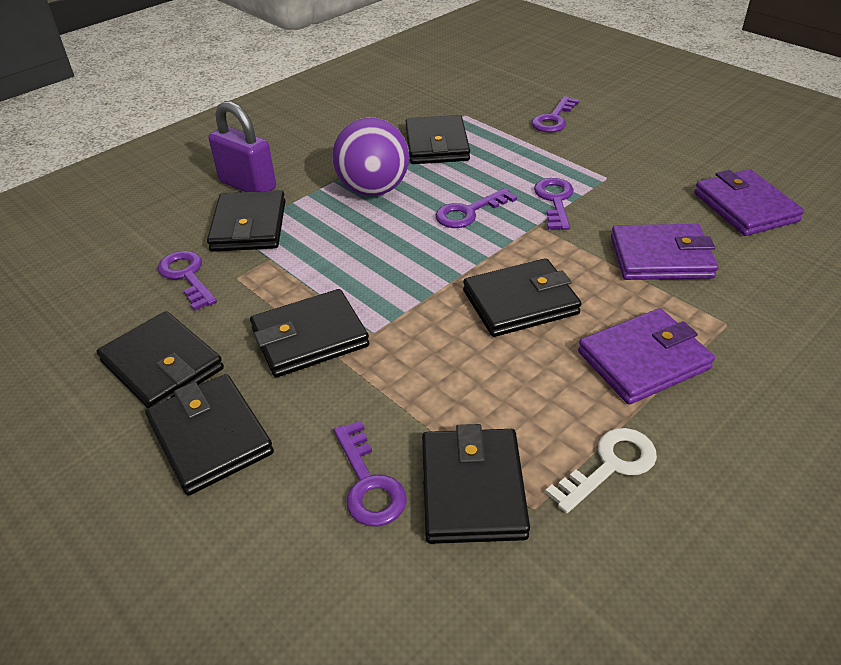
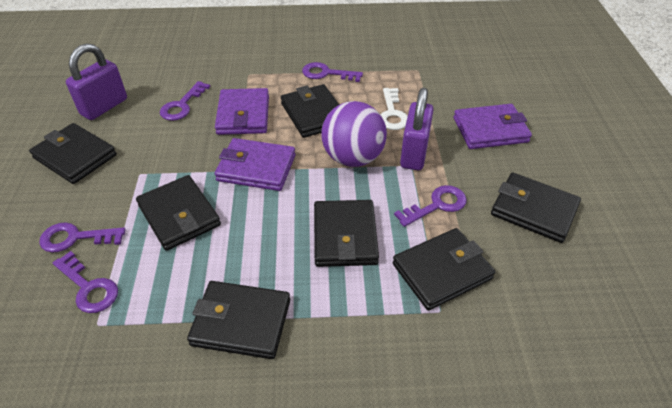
purple padlock: [208,101,276,192] = 1 -> [66,43,127,120] [400,88,434,170] = 2

